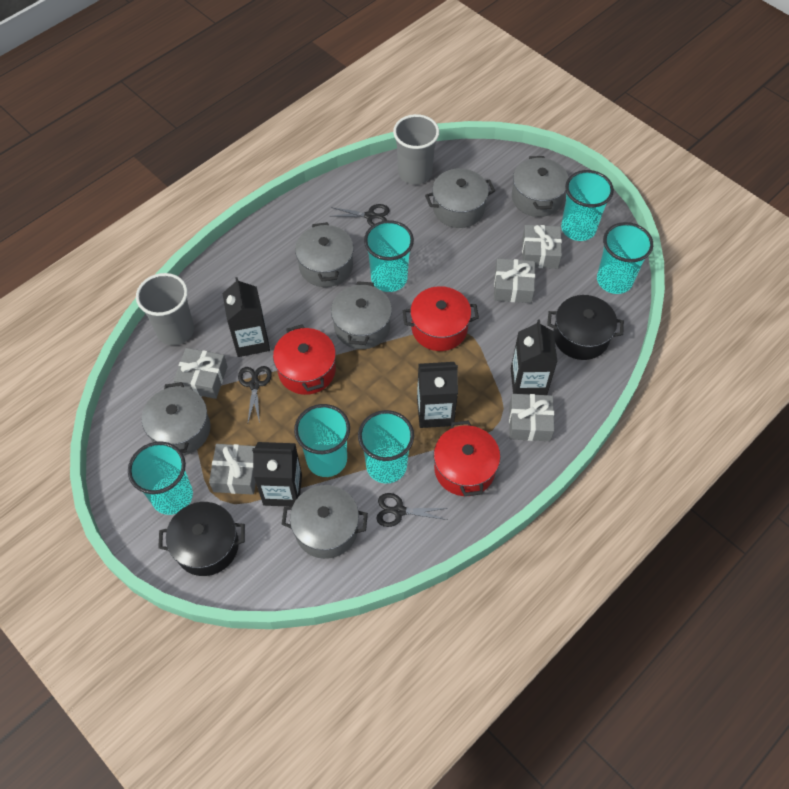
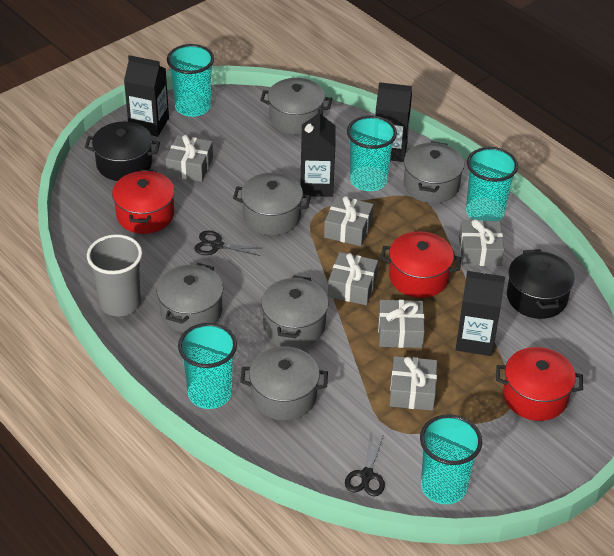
black scissors: [238,366,272,423] [331,204,390,226] [377,493,447,527] = 3 -> [194,231,261,256] [345,434,385,496] = 2
grey cup: [136,273,194,345] [393,114,439,185] = 2 -> [87,234,142,316] = 1
grey gift: [174,348,228,399] [209,444,256,495] [494,259,535,303] [509,394,554,441] [522,225,562,269] = 5 -> [165,135,213,182] [324,195,374,246] [328,252,378,305] [378,300,425,348] [390,356,437,411] [459,219,504,266] = 6
turquoise cup: [128,442,193,515] [294,404,350,477] [358,410,414,483] [364,220,414,292] [561,170,614,241] [597,222,653,294] = 6 -> [167,44,214,117] [178,323,237,409] [347,115,397,191] [420,414,482,504] [466,147,518,221] = 5

